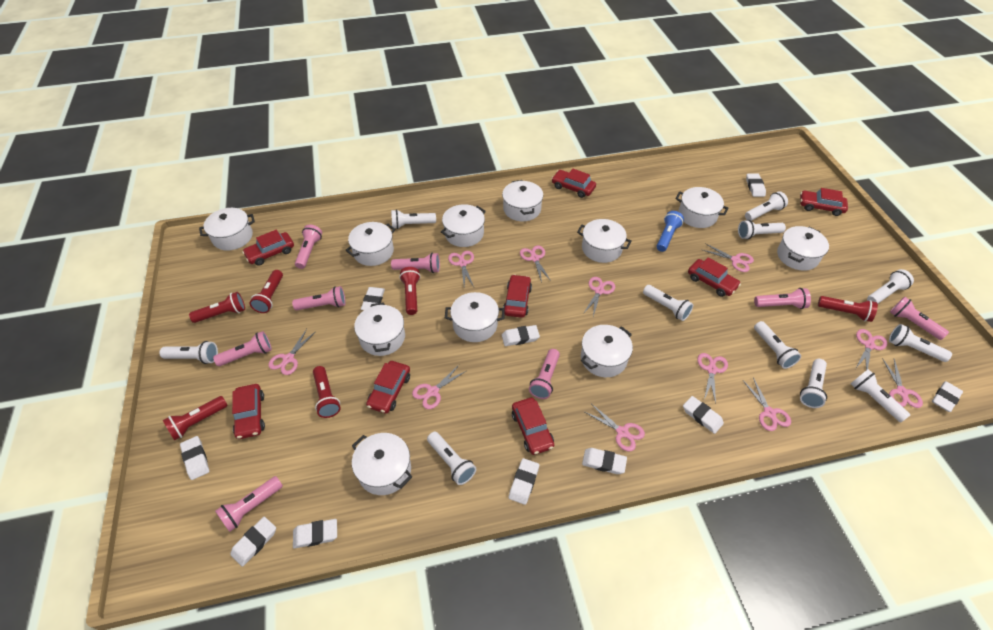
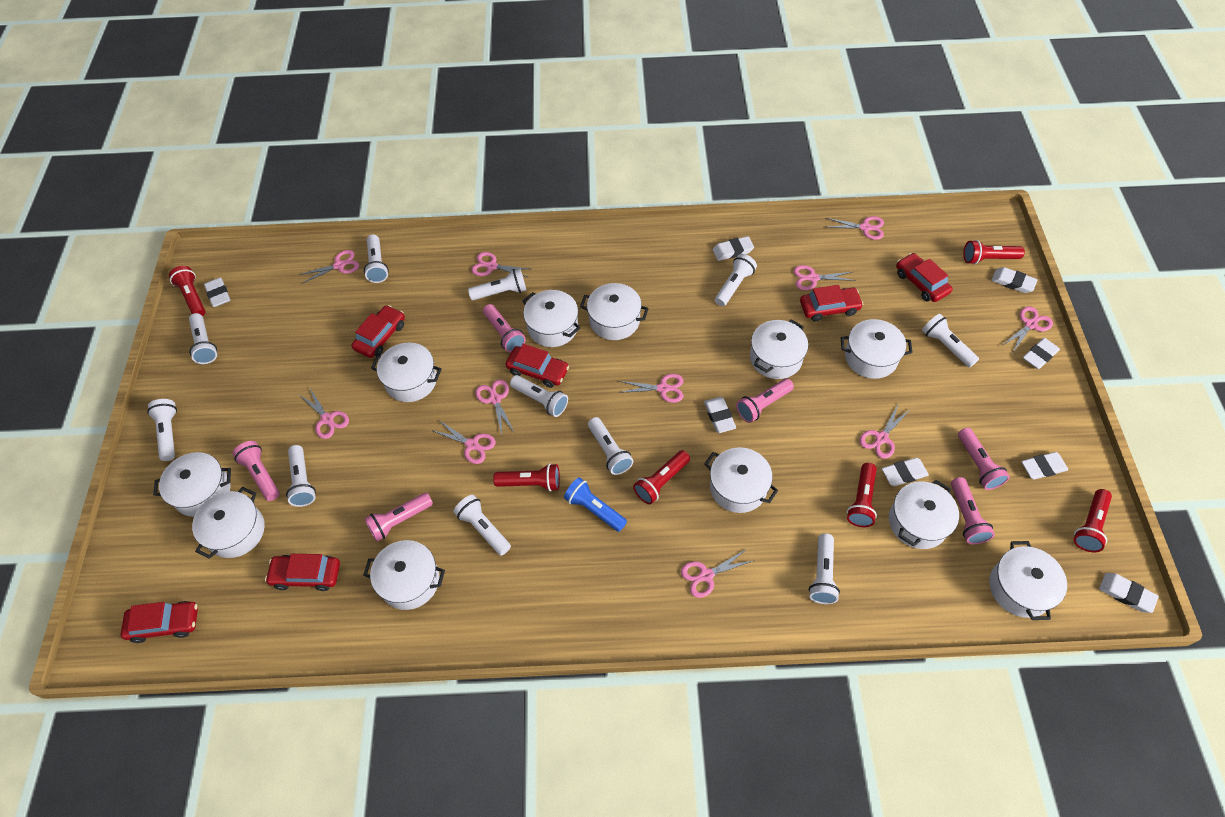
pink flashlight: [213,331,272,366] [215,476,283,532] [292,286,346,310] [295,225,322,269] [391,253,440,273] [529,349,560,399] [754,288,811,309] [890,297,949,340] = 8 -> [232,441,280,501] [364,493,433,542] [483,304,526,353] [736,378,794,423] [951,477,995,544] [958,428,1010,490] = 6
red car: [232,384,265,439] [242,230,294,266] [366,361,410,414] [503,274,532,318] [512,398,554,455] [552,169,596,198] [688,257,741,297] [800,188,848,216] = 8 -> [121,601,198,643] [265,554,340,591] [351,305,405,358] [505,344,569,388] [800,285,863,322] [896,253,953,302] = 6
white eraser: [180,436,209,480] [230,517,276,567] [293,519,337,549] [361,287,385,310] [502,325,540,346] [509,458,539,505] [582,448,627,474] [683,396,724,434] [746,174,766,197] [932,381,963,412] = 10 -> [204,278,230,307] [704,397,736,433] [713,236,754,261] [882,458,929,486] [991,267,1037,293] [1021,452,1068,480] [1023,338,1060,369] [1099,573,1159,613] = 8

